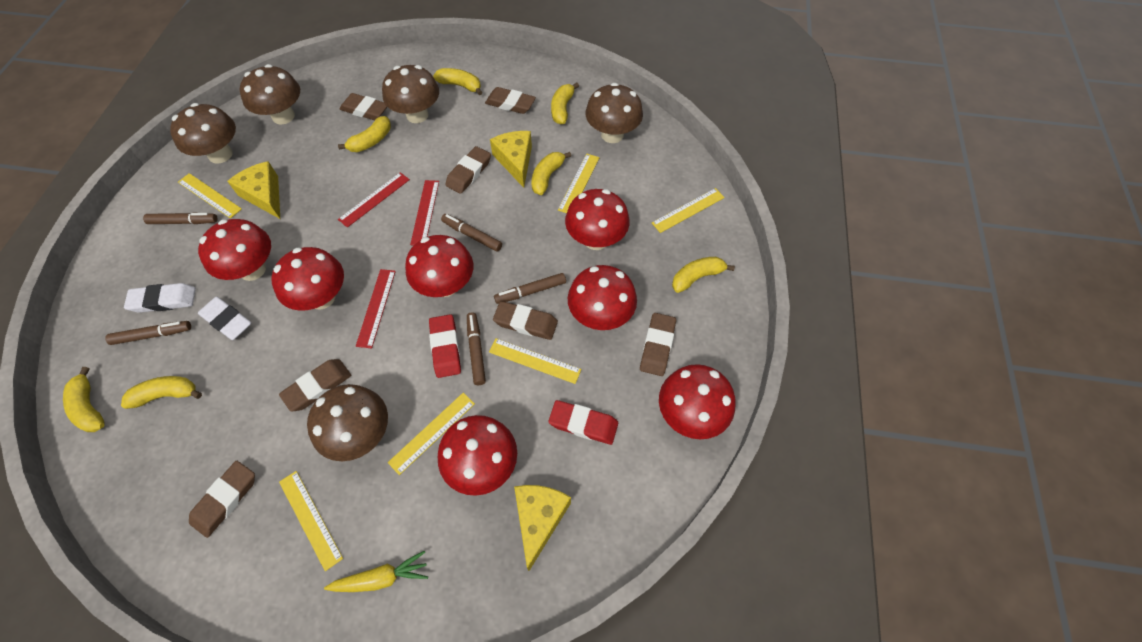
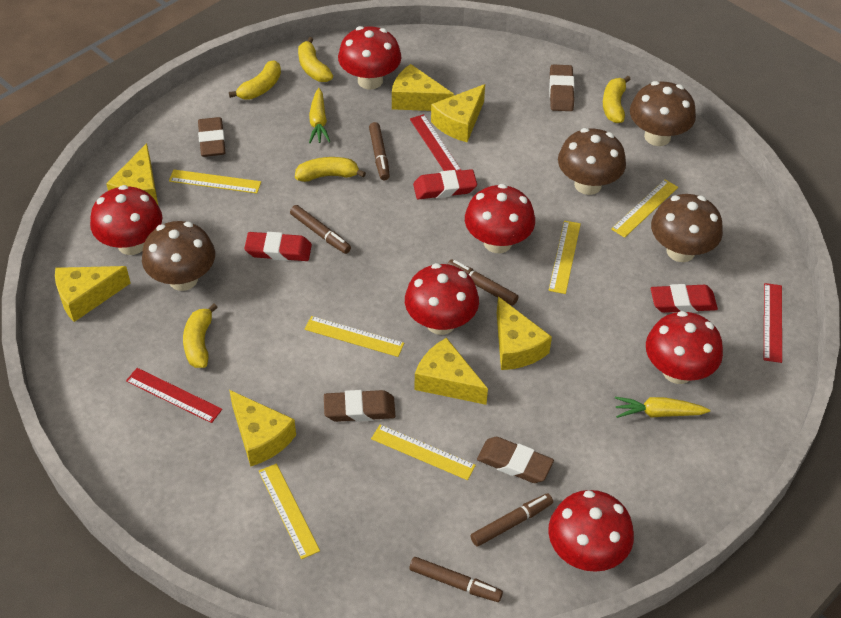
brown eraser: [189,461,255,538] [279,359,351,411] [339,93,387,121] [445,146,491,194] [485,87,536,114] [493,301,558,340] [640,313,676,376] = 7 -> [198,117,225,157] [324,390,395,422] [477,437,554,483] [549,65,574,111] = 4
brown mushroom: [170,103,236,164] [240,64,300,125] [307,384,388,461] [382,65,439,123] [585,83,643,143] = 5 -> [142,221,215,291] [558,128,626,195] [630,81,696,146] [651,194,723,262] = 4
red eraser: [429,314,461,378] [548,400,618,445] = 2 -> [244,232,312,261] [413,169,477,199] [651,284,718,313] = 3
red mushroom: [198,219,271,281] [271,247,344,311] [405,235,473,297] [438,415,517,496] [565,189,630,250] [568,265,637,330] [659,364,735,439] = 7 -> [90,185,162,255] [338,26,401,89] [405,263,479,335] [465,184,535,253] [548,490,634,572] [646,311,723,384] = 6
white eraser: [124,283,196,313] [198,297,251,340] = 2 -> none = 0
yellow banana: [63,367,105,432] [121,376,202,409] [338,116,391,152] [433,68,482,95] [532,152,571,195] [551,83,579,124] [672,257,735,293] = 7 -> [183,303,218,368] [229,60,281,100] [295,157,366,182] [298,37,333,82] [603,76,631,123] = 5
yellow carrot: [324,551,428,592] = 1 -> [309,88,330,143] [615,397,710,418] = 2
yellow cheese: [227,161,280,219] [490,131,532,188] [514,485,571,571] = 3 -> [55,266,131,322] [106,143,158,205] [229,390,296,467] [392,64,454,111] [414,338,488,405] [431,84,485,142] [497,297,552,370] = 7

